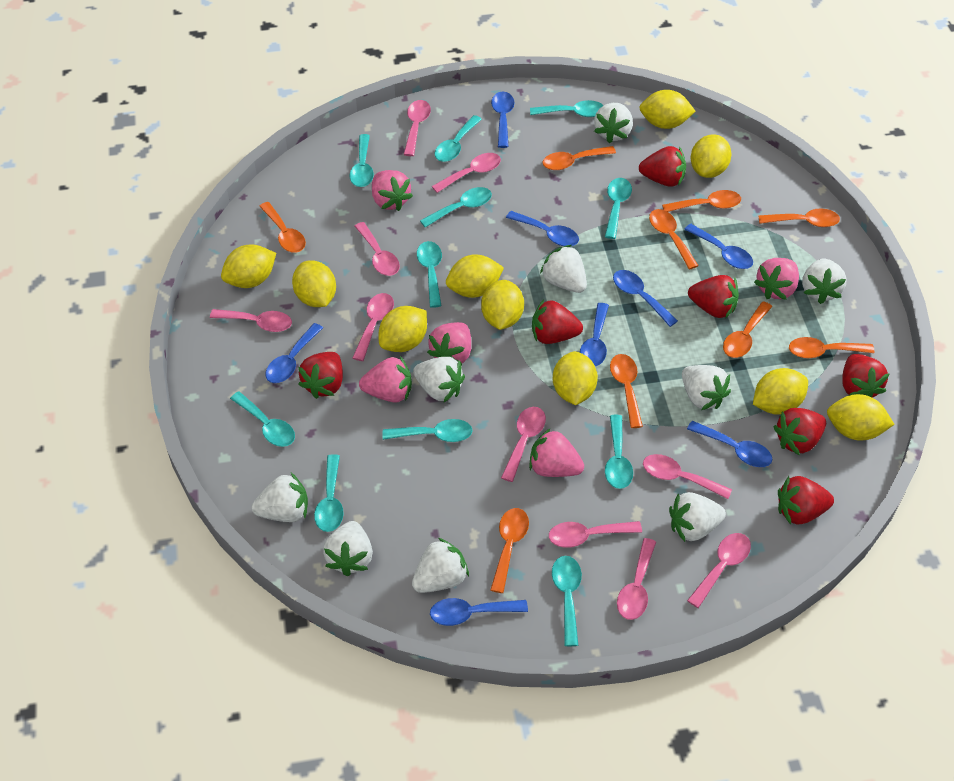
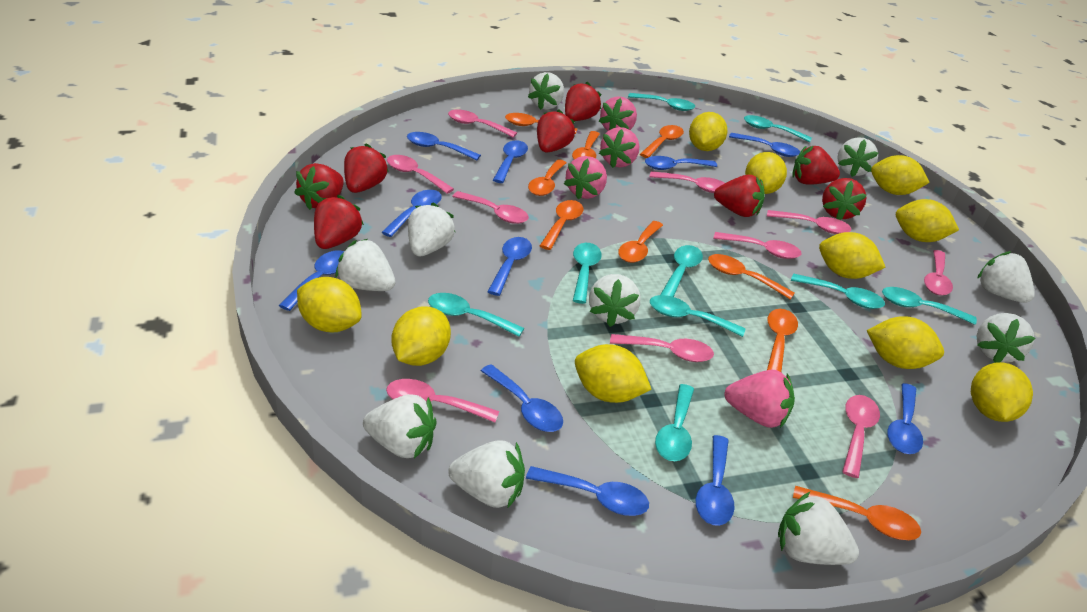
blue spoon: [266,323,323,383] [430,598,528,626] [491,92,515,148] [506,211,579,246] [580,303,609,366] [613,270,678,327] [684,224,753,269] [687,421,773,467] = 8 -> [279,250,344,311] [381,190,442,237] [407,132,481,160] [481,364,563,432] [487,237,532,296] [493,140,528,183] [526,466,649,516] [645,156,717,170] [696,435,735,526] [729,133,800,157] [887,383,923,454] = 11
pink strawberry: [359,356,412,403] [372,170,413,211] [427,322,471,366] [529,428,584,477] [754,258,799,300] = 5 -> [564,156,607,199] [599,96,637,131] [599,127,639,168] [724,370,795,428] = 4
red strawberry: [298,352,343,399] [532,299,583,344] [639,146,686,187] [688,275,739,319] [774,408,826,455] [778,476,834,525] [842,354,890,398] = 7 -> [294,163,344,210] [314,195,364,249] [344,143,389,193] [537,109,575,153] [565,82,601,121] [714,175,765,217] [792,146,840,185] [822,178,867,220] = 8
turquoise spoon: [230,391,295,447] [314,454,344,532] [349,134,374,187] [383,419,473,442] [417,241,442,308] [420,187,492,228] [435,115,482,162] [530,100,604,117] [552,556,582,646] [605,178,632,239] [605,415,633,489] = 11 -> [428,293,524,337] [573,243,602,304] [628,93,695,111] [650,295,746,337] [655,384,694,461] [660,245,703,297] [744,115,812,142] [791,274,885,309] [882,287,977,325] = 9
white strawberry: [252,473,308,522] [323,521,373,576] [412,538,469,593] [413,357,465,402] [540,245,587,293] [594,103,633,143] [669,492,726,542] [682,365,731,410] [802,259,846,304] = 9 -> [335,239,395,291] [363,394,437,458] [408,203,455,257] [448,441,525,508] [528,72,564,110] [589,274,640,327] [778,491,859,565] [837,137,878,177] [977,251,1035,303] [977,313,1035,363] = 10

